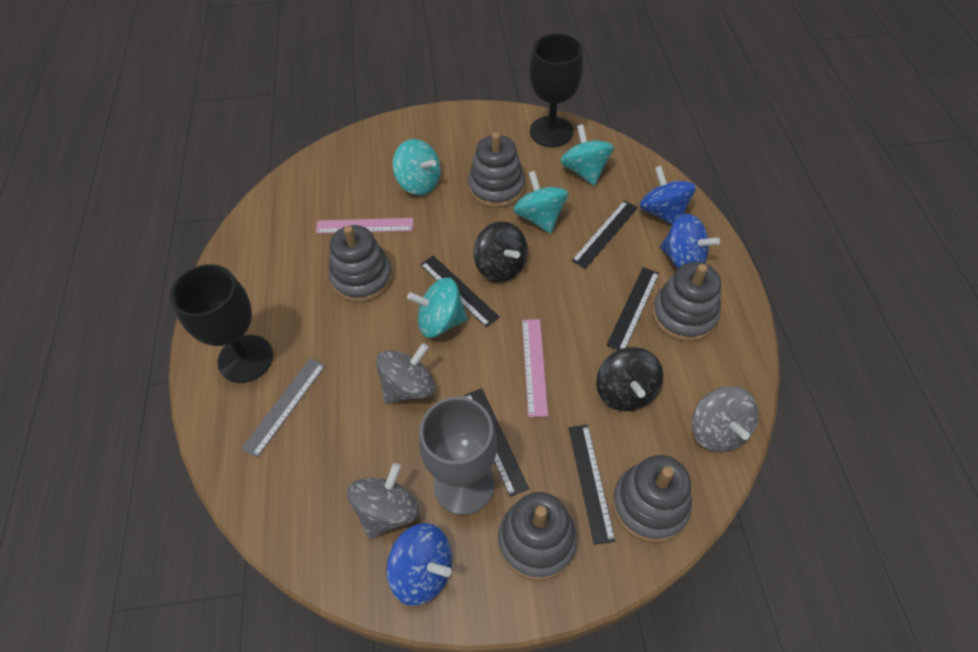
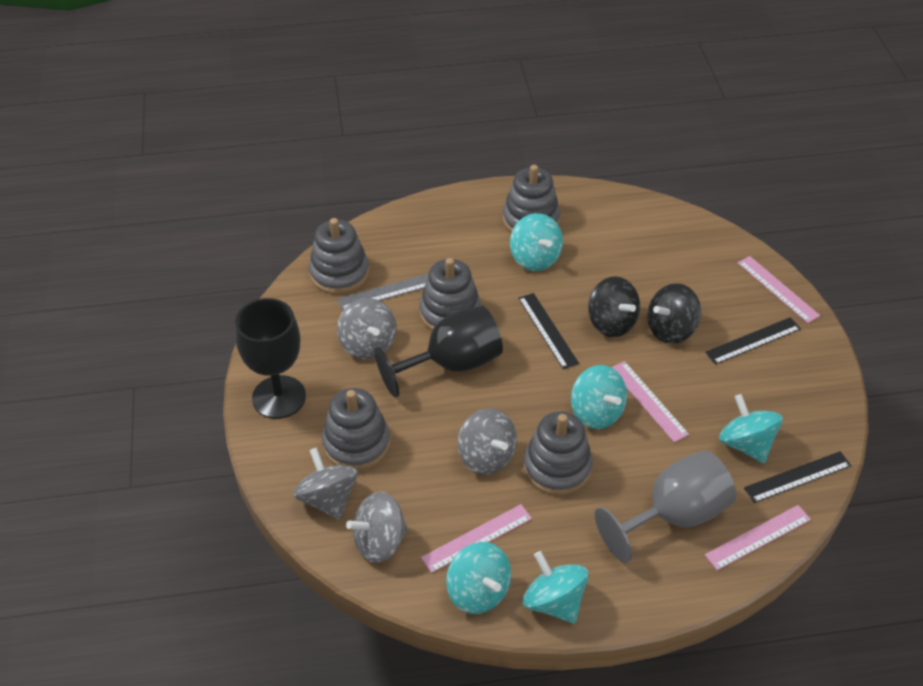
black ruler: [420,256,500,327] [464,388,529,497] [568,425,615,545] [571,201,638,269] [606,267,659,350] = 5 -> [518,293,579,370] [705,317,801,365] [744,451,851,503] = 3
blue spinning top: [386,523,452,606] [640,166,696,225] [660,214,720,269] = 3 -> none = 0
grey spinning top: [347,463,419,539] [376,343,435,404] [692,386,759,452] = 3 -> [293,448,358,520] [337,298,397,359] [346,492,408,563] [457,408,517,475] = 4
pink ruler: [316,218,413,234] [522,319,548,417] = 2 -> [421,504,532,573] [611,361,689,442] [705,505,811,570] [738,256,820,323] = 4
turquoise spinning top: [392,139,441,195] [407,278,468,338] [513,171,568,234] [560,124,614,186] = 4 -> [446,542,511,614] [510,213,563,271] [523,551,589,624] [571,365,627,429] [719,394,783,463] = 5

